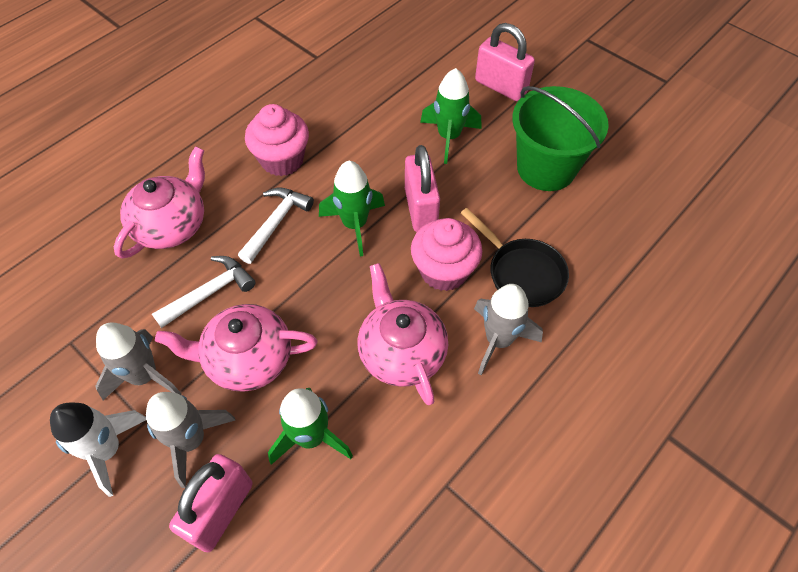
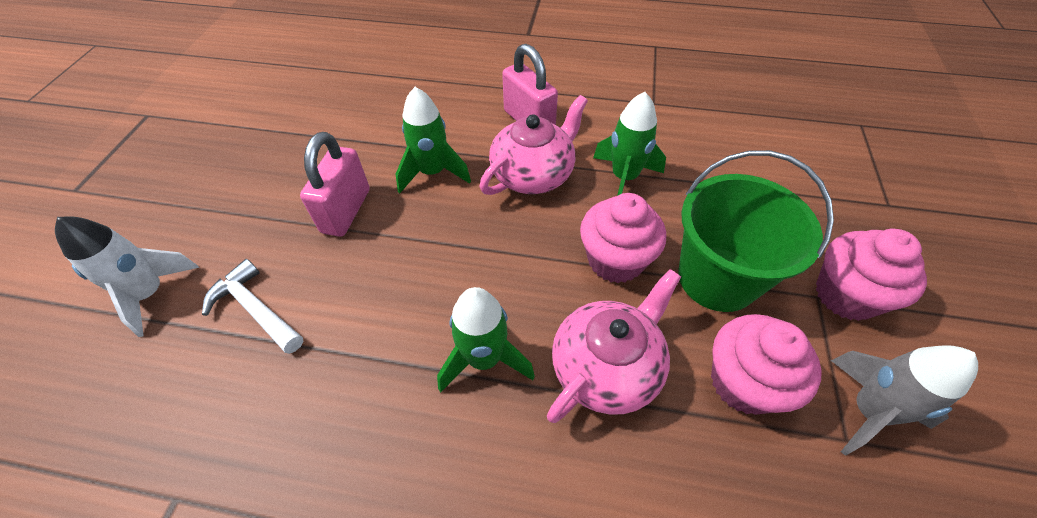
black pan: [461,208,569,307] = 1 -> none = 0
grey rocket: [95,322,182,400] [146,392,235,488] [474,284,543,375] = 3 -> [831,346,978,456] = 1
pink cupcake: [245,104,309,176] [411,218,482,291] = 2 -> [580,193,666,283] [711,314,822,415] [816,229,927,321] = 3
pink padlock: [169,454,253,552] [405,145,440,232] [475,23,535,101] = 3 -> [300,132,370,237] [502,44,558,125] = 2
pink teapot: [114,146,205,259] [155,304,317,392] [358,263,448,405] = 3 -> [480,95,588,195] [547,269,681,423] = 2
white hammer: [152,256,256,328] [238,187,314,264] = 2 -> [202,259,304,354] = 1

